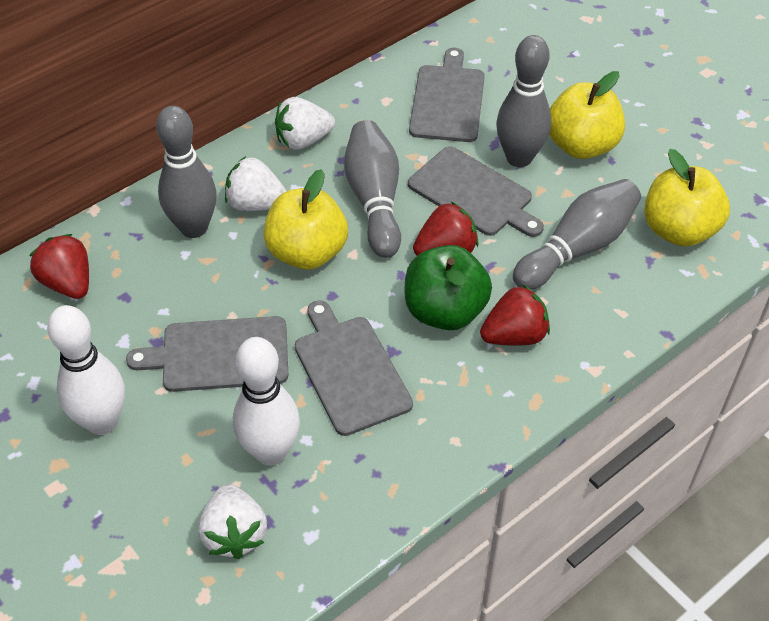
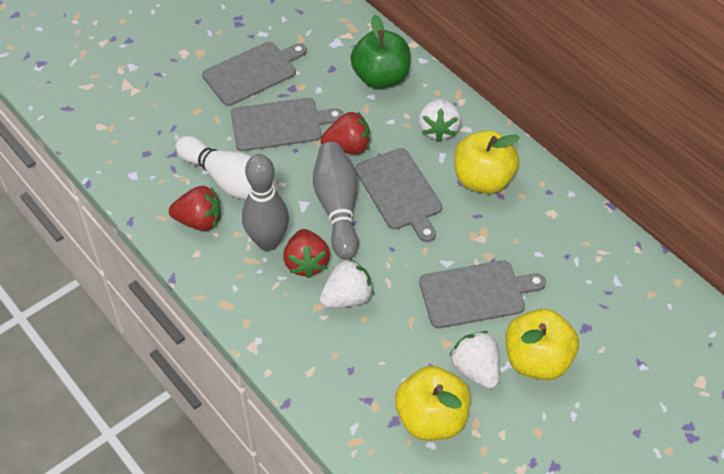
grey bowling pin: [156,106,217,238] [344,120,401,258] [496,35,551,167] [513,179,641,290] = 4 -> [242,154,289,251] [313,142,359,260] = 2
white bowling pin: [47,305,125,435] [233,337,300,466] = 2 -> [175,136,277,200] = 1

